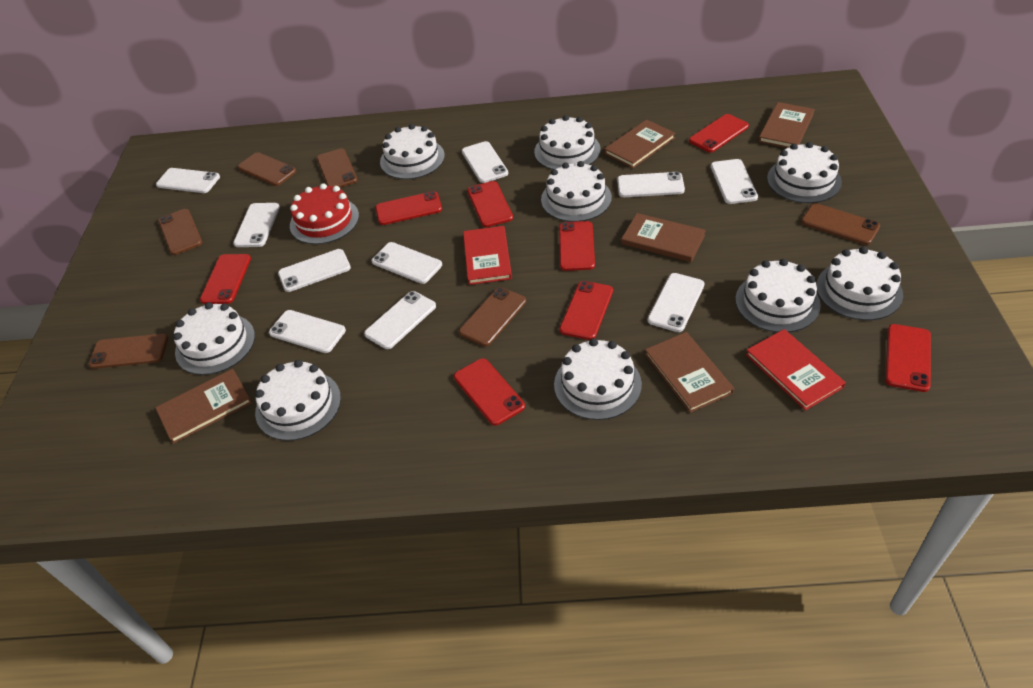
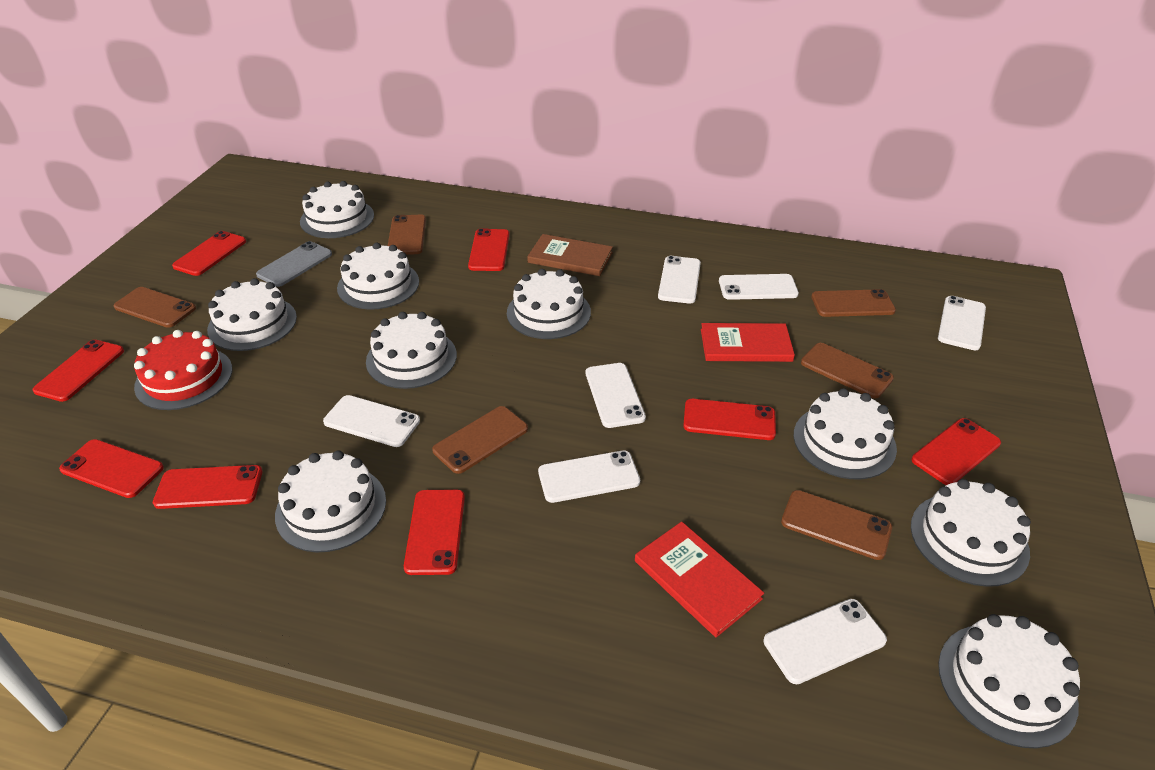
brown book: [155,369,252,444] [604,120,676,168] [621,213,706,262] [645,332,734,413] [758,102,815,148] = 5 -> [527,234,613,276] = 1
grey phone: none = 0 -> [256,241,332,287] = 1
white phone: [156,168,220,193] [233,203,280,247] [269,310,346,353] [278,249,351,292] [364,291,436,349] [372,242,442,284] [462,141,508,183] [617,172,685,197] [648,273,705,332] [711,159,758,204] = 10 -> [323,395,420,447] [538,450,640,503] [586,363,646,428] [658,256,701,303] [719,274,799,300] [764,599,887,684] [938,296,986,351] = 7

